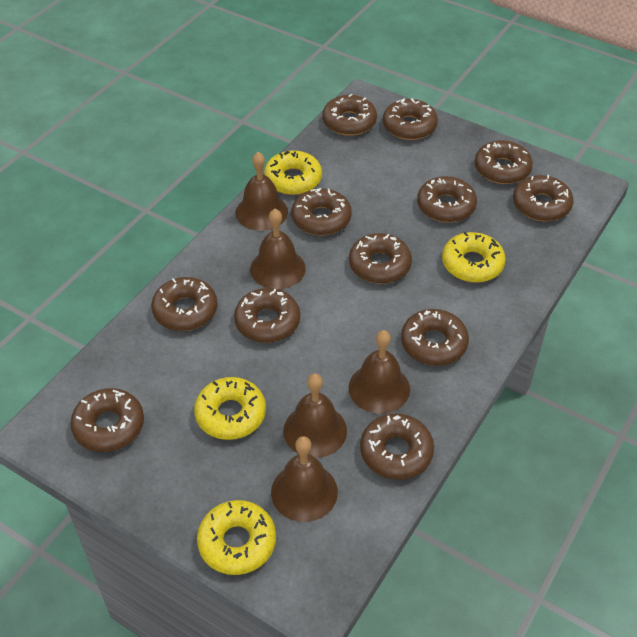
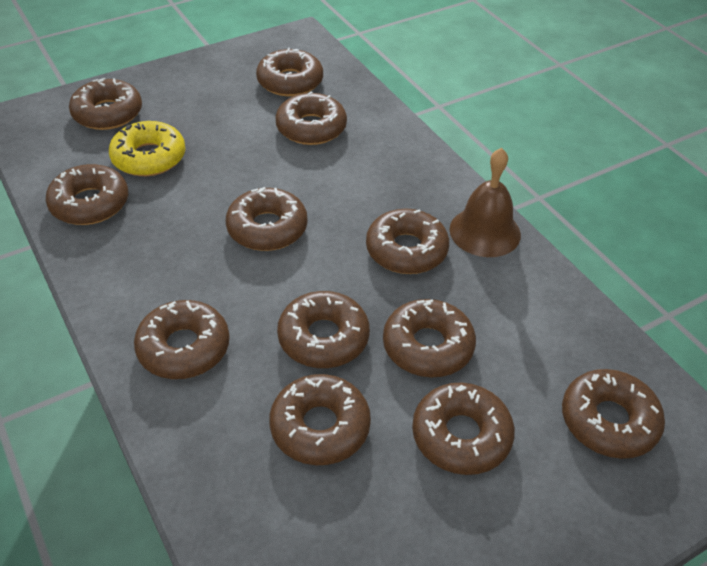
brown bell: [236,152,288,231] [250,209,306,289] [271,436,338,522] [283,373,347,458] [349,330,410,414] = 5 -> [449,148,521,257] = 1
yellow donut: [194,377,266,440] [197,500,276,575] [264,150,322,195] [442,232,506,283] = 4 -> [109,121,186,176] = 1

